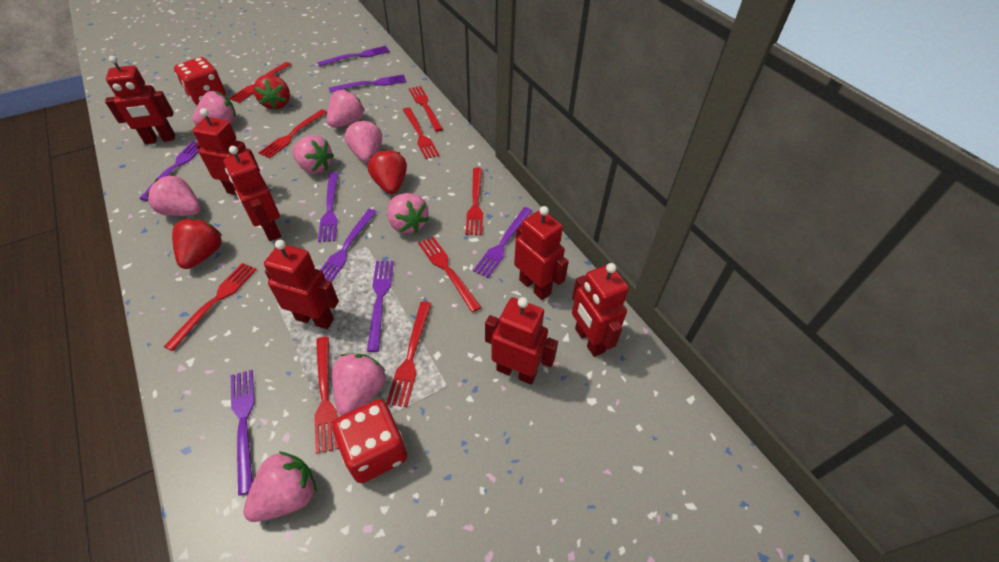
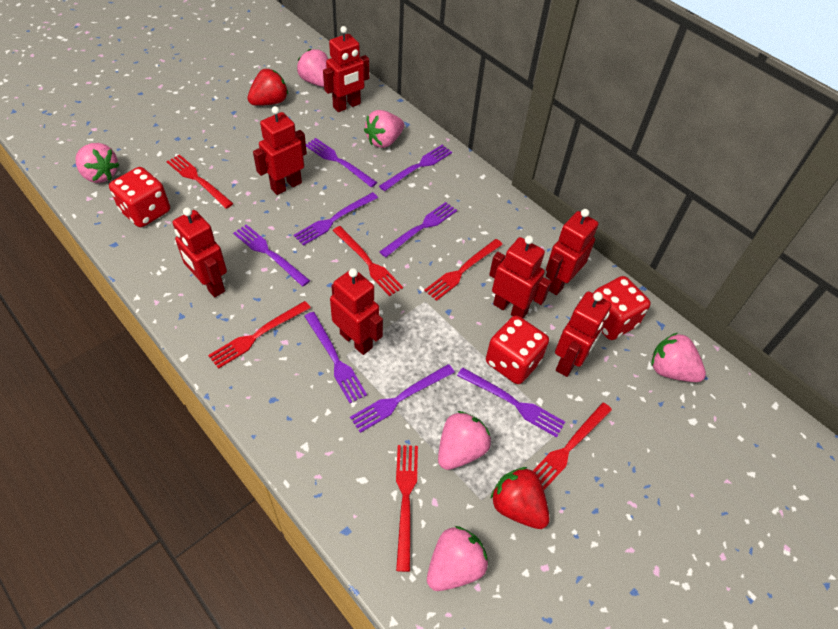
pink strawberry: [146,175,201,216] [192,91,236,125] [243,451,316,522] [292,135,334,174] [327,89,365,128] [332,354,386,415] [345,120,382,163] [388,193,429,234] = 8 -> [76,143,119,183] [297,49,328,87] [364,110,404,148] [427,526,489,591] [438,411,491,470] [652,333,706,382] = 6
red dice: [174,57,226,105] [332,399,407,483] = 2 -> [109,167,170,227] [486,315,549,384] [593,276,651,340] = 3
red fork: [164,263,257,351] [229,62,291,103] [258,109,327,158] [314,336,339,454] [386,301,432,407] [403,107,439,159] [409,86,443,132] [418,237,482,312] [466,167,483,235] = 9 -> [166,154,234,209] [208,301,311,369] [333,226,403,296] [396,445,418,572] [424,239,503,301] [533,402,612,490] = 6
red strawberry: [172,218,222,269] [253,74,290,110] [368,149,407,194] = 3 -> [247,69,288,106] [490,467,550,529] = 2

